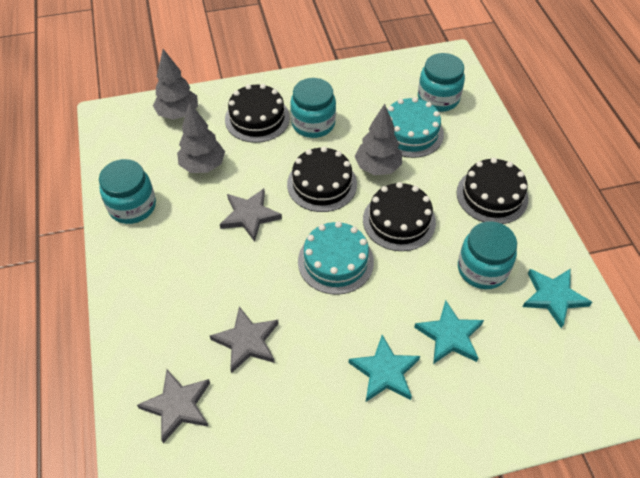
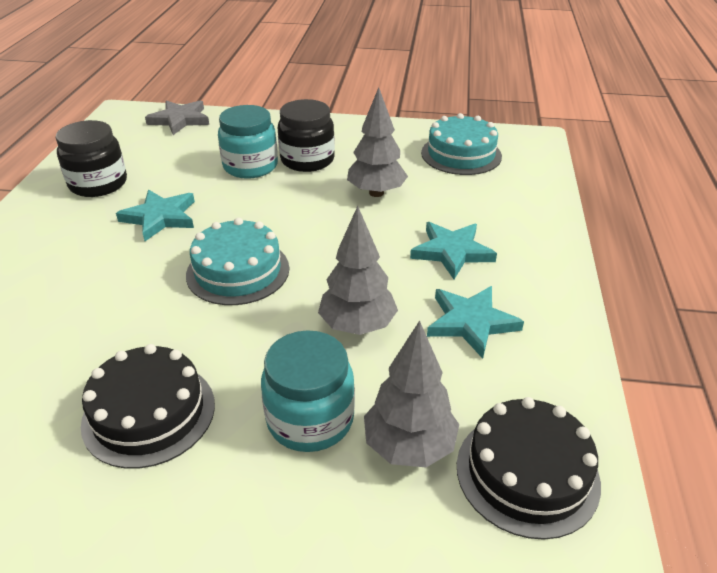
black cake: [225,84,290,143] [287,147,357,212] [363,182,436,251] [457,158,528,224] = 4 -> [81,344,215,469] [457,397,601,540] = 2
black jar: none = 0 -> [55,120,127,197] [278,99,335,172] = 2
grey star: [137,369,210,443] [210,306,279,373] [220,189,282,242] = 3 -> [145,100,209,135] = 1
turquoise jar: [99,159,156,224] [290,78,336,138] [418,53,465,112] [458,221,517,289] = 4 -> [218,105,278,179] [261,330,355,452] = 2

